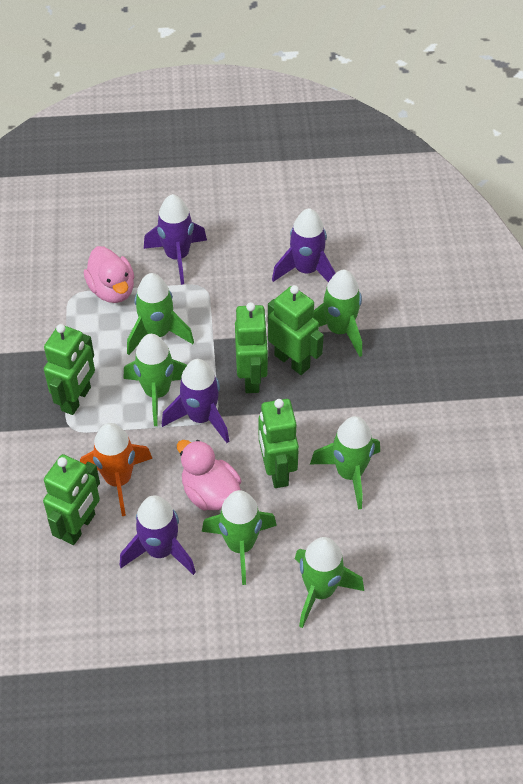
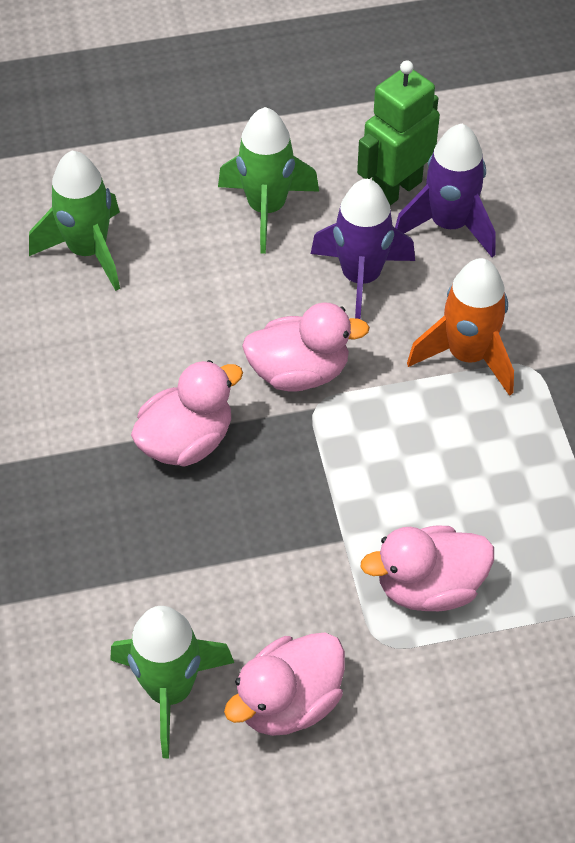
green robot: [43,454,100,545] [44,324,95,415] [235,302,268,393] [259,399,299,488] [268,285,324,375] = 5 -> [357,60,440,206] = 1
green rocket: [123,334,187,426] [127,273,194,355] [202,490,277,585] [295,537,364,628] [310,416,380,509] [313,270,362,357] = 6 -> [29,151,120,291] [110,606,234,758] [218,107,319,254] = 3
pink duck: [84,246,134,303] [177,440,241,511] = 2 -> [131,360,243,467] [224,632,345,736] [242,302,370,392] [360,526,494,611] = 4
purple rocket: [120,495,196,575] [144,194,207,285] [162,359,229,443] [272,208,335,282] = 4 -> [311,179,415,319] [395,124,496,257] = 2

